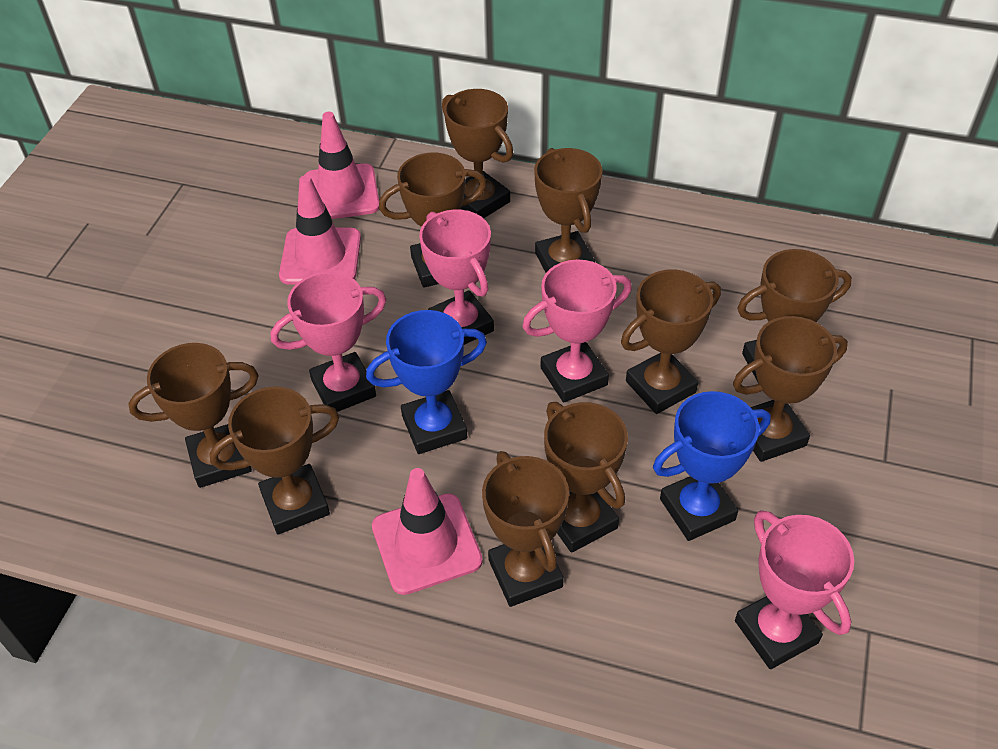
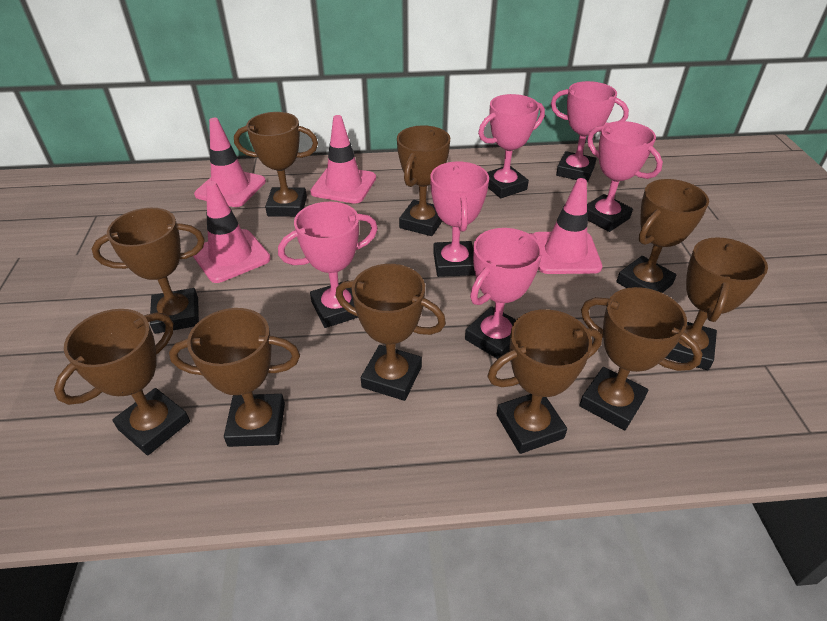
blue trophy: [366,310,487,454] [653,391,771,541] = 2 -> none = 0
pink traffic cone: [279,175,361,285] [305,112,379,219] [372,468,483,595] = 3 -> [193,181,271,283] [194,118,266,207] [310,115,376,204] [533,178,602,274] = 4
pink trophy: [271,272,387,412] [419,210,494,345] [522,259,632,402] [735,510,854,669] = 4 -> [278,202,378,328] [430,161,489,277] [465,228,542,359] [478,94,545,198] [551,81,629,182] [587,121,663,232] = 6

